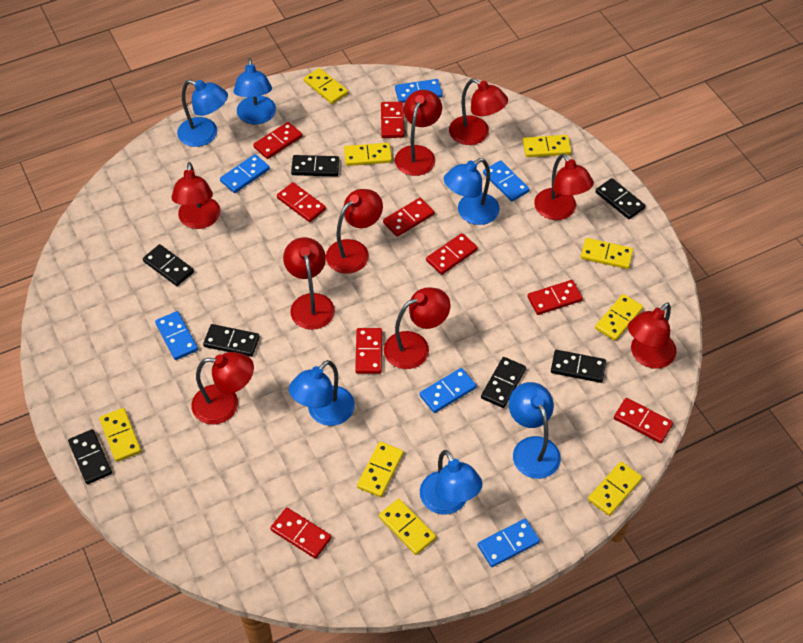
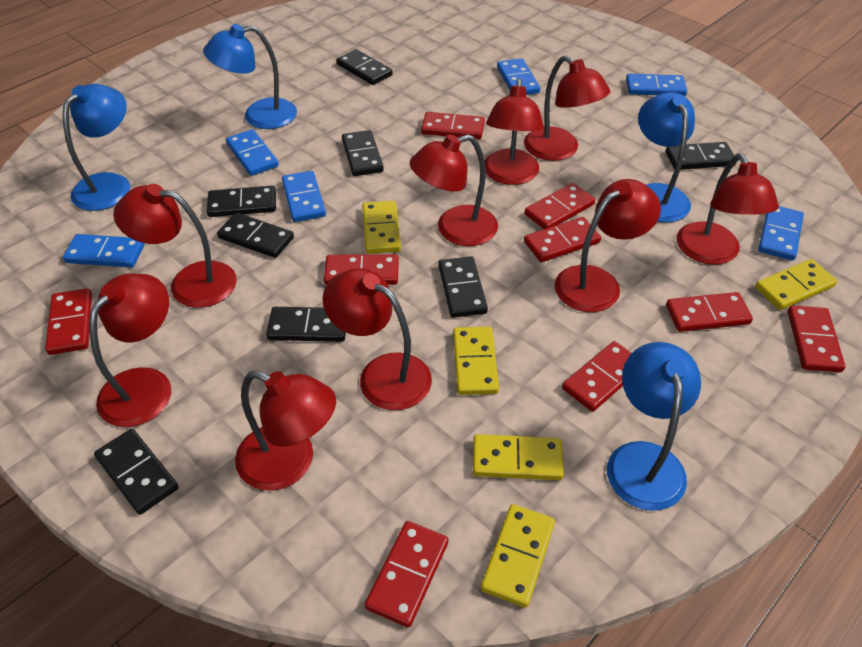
black domino: [68,429,112,484] [143,244,194,286] [203,324,260,357] [291,155,339,177] [481,357,526,408] [551,350,606,383] [596,178,645,219] = 7 -> [94,429,178,515] [207,185,276,217] [217,213,294,258] [266,307,346,342] [336,49,393,85] [342,130,384,176] [438,257,488,318] [666,142,735,170] = 8
blue lamp: [177,80,228,147] [234,58,276,124] [289,360,355,426] [420,450,483,515] [444,158,500,225] [509,382,561,479] = 6 -> [63,84,130,211] [203,24,297,129] [607,342,701,511] [638,92,695,222] = 4
yellow domino: [99,408,141,462] [304,68,348,104] [344,143,392,166] [357,442,404,497] [379,499,436,555] [523,135,572,157] [581,238,633,269] [588,461,642,516] [595,294,643,341] = 9 -> [362,201,401,254] [453,327,499,395] [473,434,564,480] [481,504,555,608] [755,259,837,310] = 5

